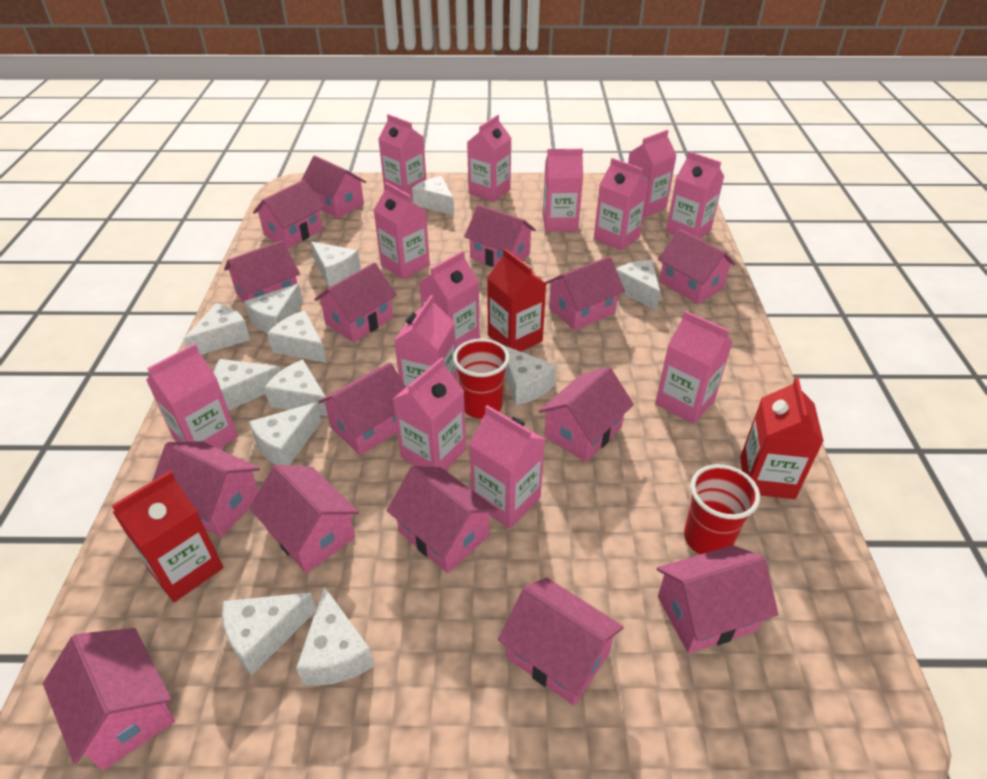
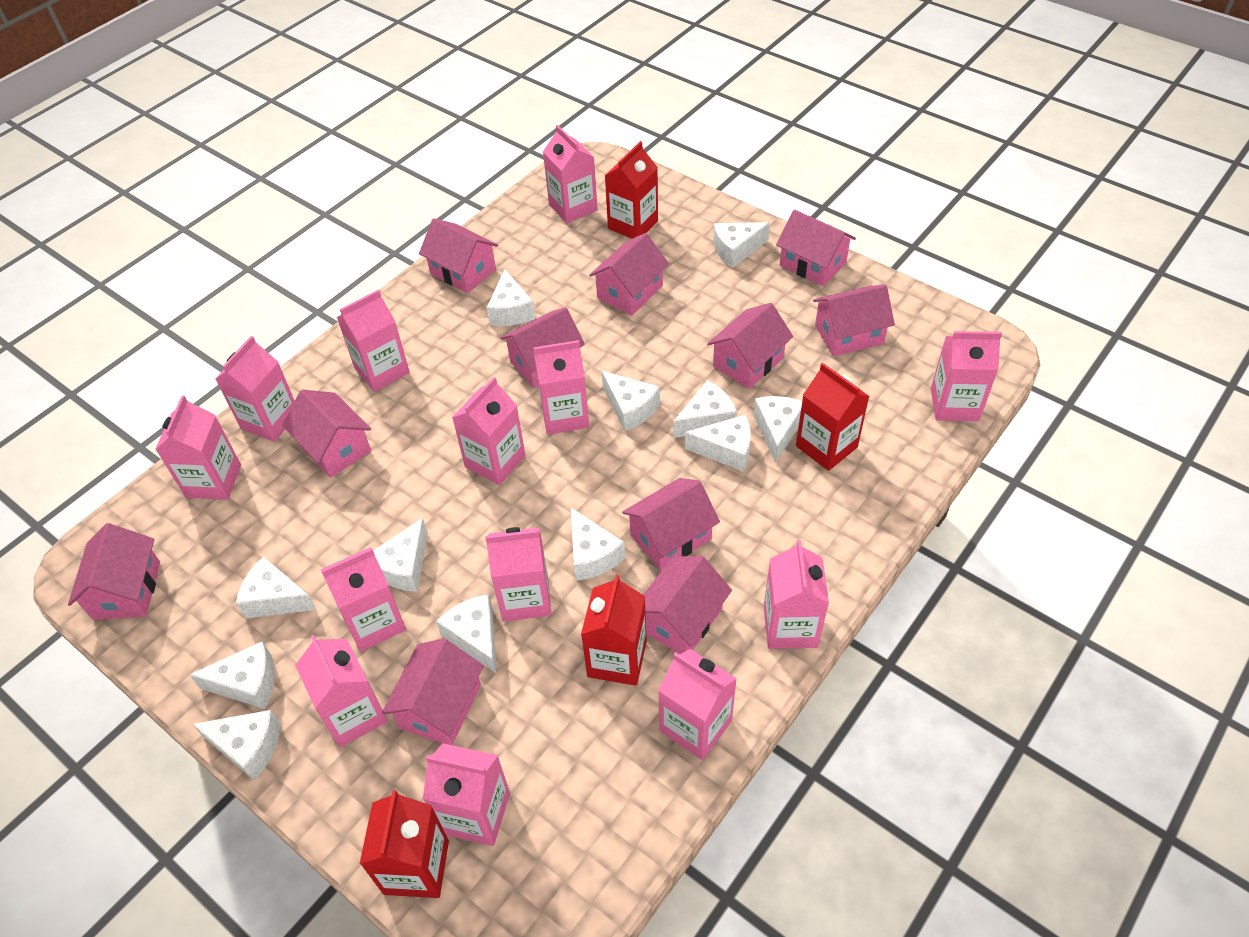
pink house: [43,628,175,771] [152,441,260,537] [224,240,300,303] [249,464,359,573] [253,180,324,248] [301,155,366,218] [314,262,397,342] [318,363,406,455] [387,466,497,573] [464,205,536,267] [498,578,624,706] [538,367,634,462] [545,256,625,331] [656,545,778,653] [658,229,736,304] = 15 -> [68,523,160,620] [282,389,371,478] [382,638,484,745] [419,218,498,293] [500,307,585,389] [589,233,669,315] [622,478,720,570] [643,555,732,654] [707,303,793,389] [776,210,856,286] [813,285,895,356] = 11
red carton: [111,471,223,602] [487,248,546,352] [740,377,824,499] = 3 -> [360,790,449,898] [581,575,647,686] [605,141,658,239] [796,363,870,471] = 4
red cup: [453,338,510,419] [684,464,760,554] = 2 -> none = 0

